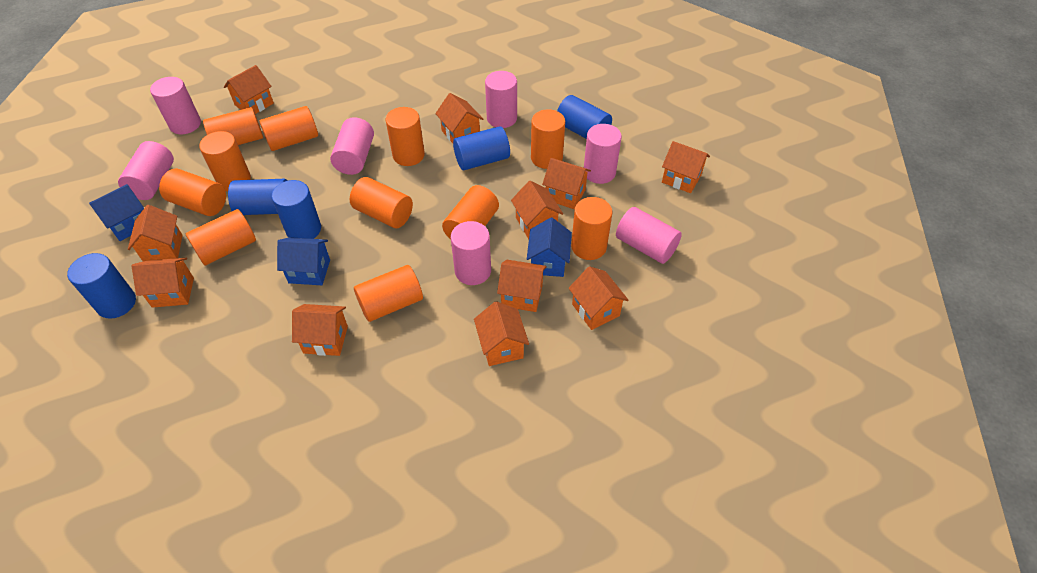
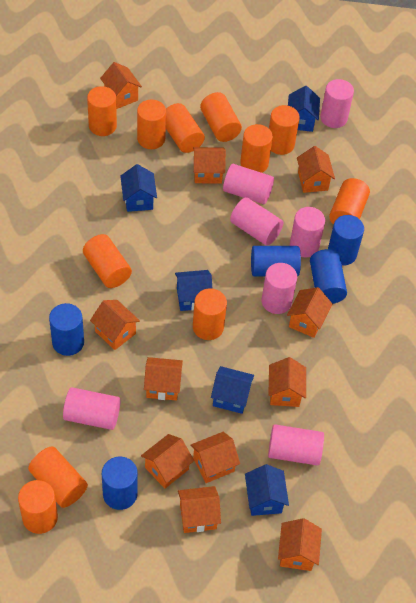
blue house: [89,184,144,241] [277,237,330,285] [527,218,572,277] = 3 -> [120,164,157,212] [175,270,212,311] [211,366,254,414] [245,464,289,516] [288,86,320,132] = 5

